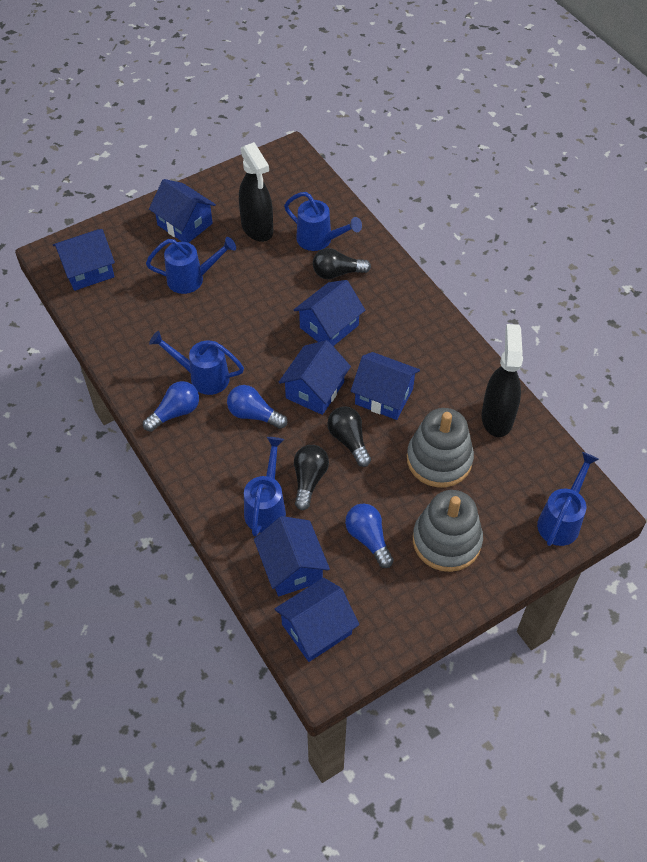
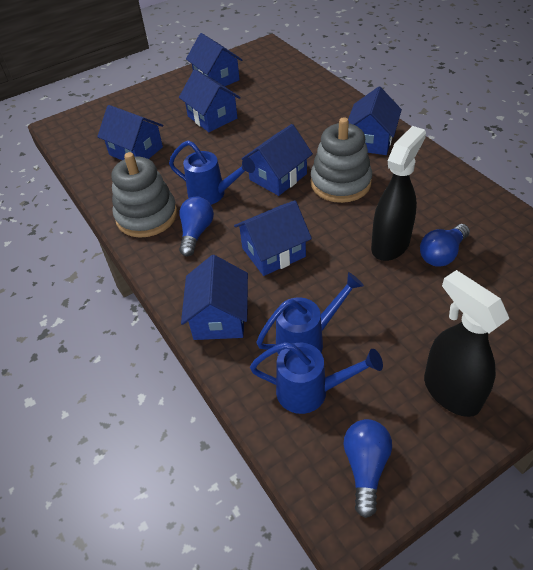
black light bulb: [294,445,329,510] [313,248,371,279] [327,406,371,467] = 3 -> none = 0
blue watering can: [146,237,236,294] [149,331,244,395] [244,437,286,537] [284,192,362,251] [537,452,599,546] = 5 -> [169,140,255,205] [250,342,383,414] [256,272,364,355] = 3

